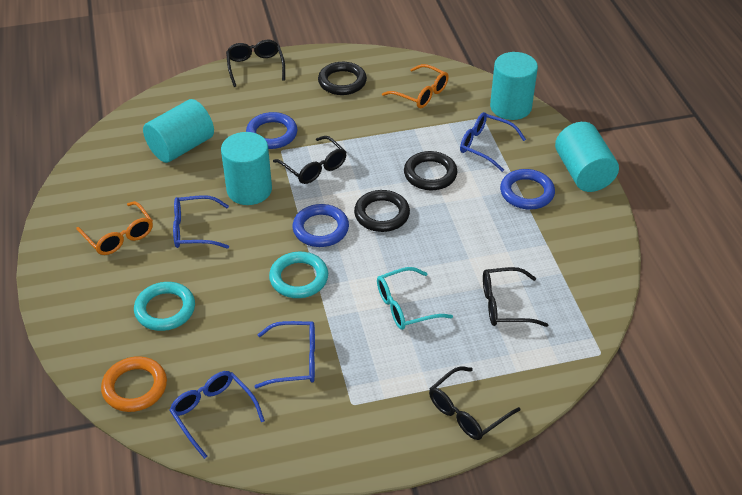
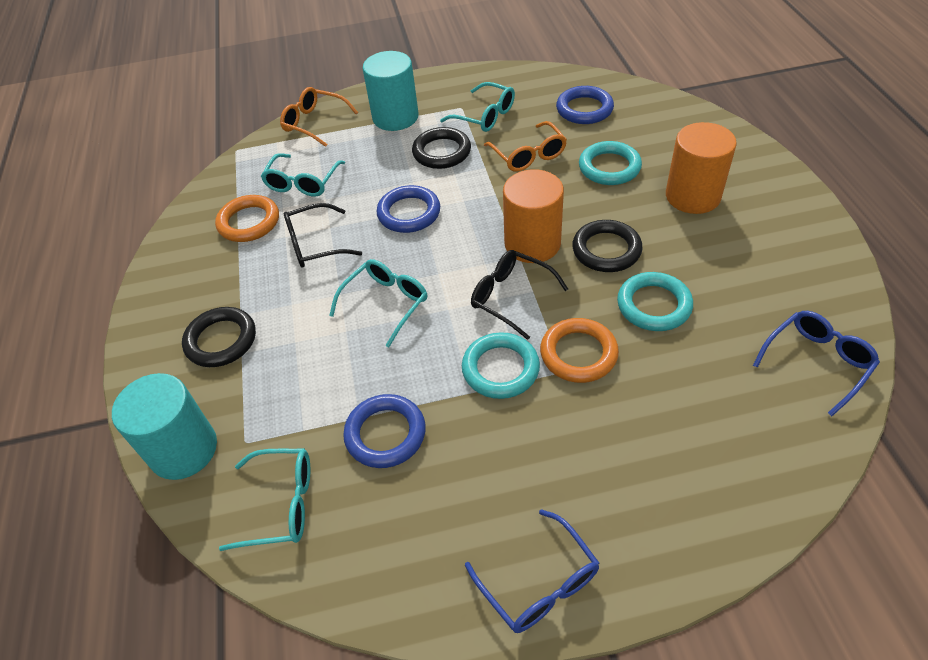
black glasses: [226,40,285,87] [273,136,346,184] [429,366,521,440] [483,267,548,327] = 4 -> [284,203,362,267] [471,250,568,340] = 2
blue glasses: [169,371,265,459] [173,195,229,249] [255,321,315,388] [460,112,526,172] = 4 -> [465,509,599,633] [753,311,880,416] = 2
orange cylinder: none = 0 -> [503,169,564,263] [666,122,737,214] = 2
orange ring: [101,356,167,412] = 1 -> [215,195,279,242] [540,318,619,383] = 2
turquoise cylinder: [143,99,214,163] [221,132,272,205] [490,52,538,120] [555,122,619,192] = 4 -> [112,373,217,480] [363,51,419,131] = 2
turquoise glasses: [377,267,453,330] = 1 -> [219,449,310,551] [261,153,345,196] [329,259,427,347] [440,82,515,132] = 4
turquoise ring: [134,282,195,331] [269,252,328,298] = 2 -> [462,332,540,399] [579,141,642,185] [617,272,693,331] = 3

